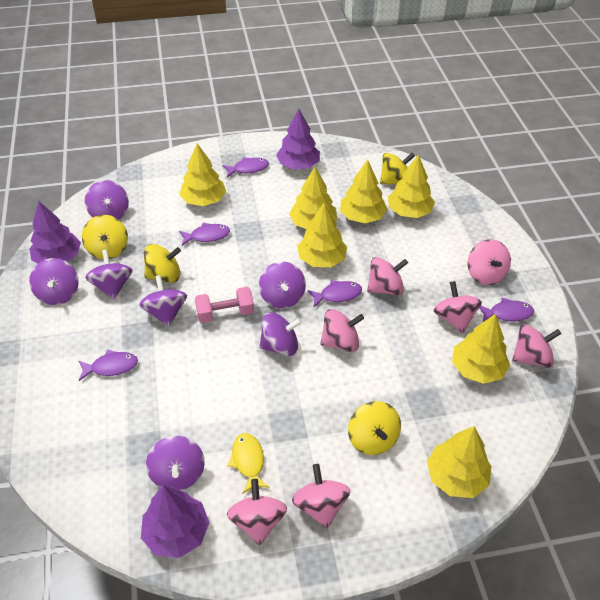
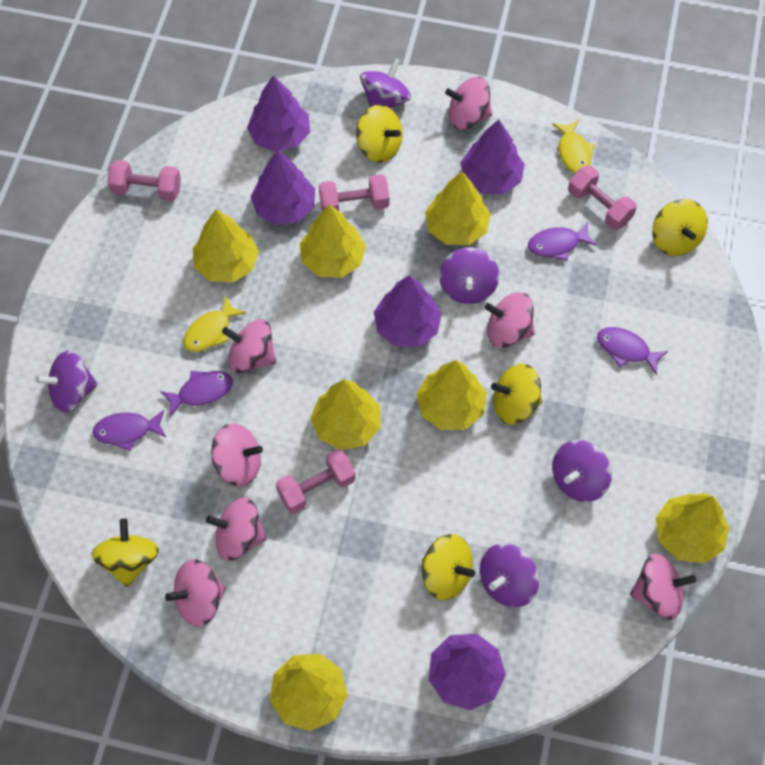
pink dumbbell: [195,287,254,323] = 1 -> [107,160,181,201] [276,449,355,514] [319,174,389,211] [568,165,637,230] = 4
purple fish: [78,350,138,381] [179,223,230,246] [222,157,269,177] [307,280,362,307] [480,298,534,322] = 5 -> [92,410,166,451] [160,371,233,417] [528,222,597,261] [597,327,668,375] = 4
purple spinning top: [29,258,79,305] [85,180,129,219] [85,250,133,300] [139,275,187,327] [146,436,205,491] [259,262,306,308] [259,312,302,356] = 7 -> [36,351,98,413] [360,58,411,108] [439,247,499,304] [480,544,539,607] [552,440,612,502] = 5
purple tree: [29,201,81,263] [141,485,209,558] [276,109,320,169] = 3 -> [247,75,310,152] [251,150,315,225] [374,275,442,347] [429,634,506,710] [460,120,525,194] = 5
yellow fish: [228,433,270,494] = 1 -> [183,295,246,352] [552,120,595,173] = 2
yellow spinning top: [82,215,128,259] [144,244,181,283] [348,401,401,455] [380,153,415,184] = 4 -> [92,519,159,587] [356,105,403,163] [422,534,475,600] [491,364,542,425] [652,199,708,256] = 5

